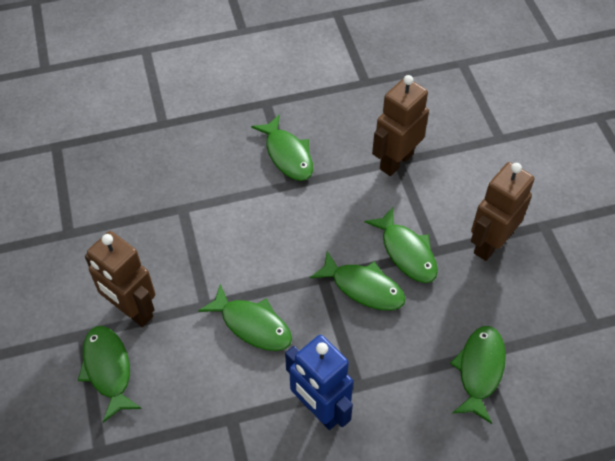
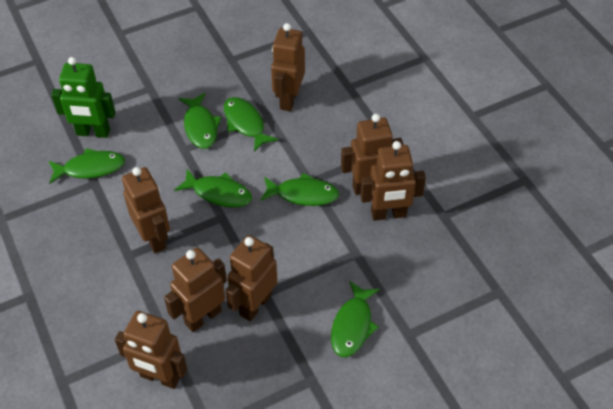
blue robot: [285,335,353,430] = 1 -> none = 0
brown robot: [85,231,155,327] [372,75,429,176] [471,162,535,261] = 3 -> [115,311,187,389] [122,167,170,253] [164,248,227,332] [225,235,278,321] [271,23,305,111] [341,114,404,195] [360,141,426,221] = 7
green robot: none = 0 -> [51,57,116,138] = 1

